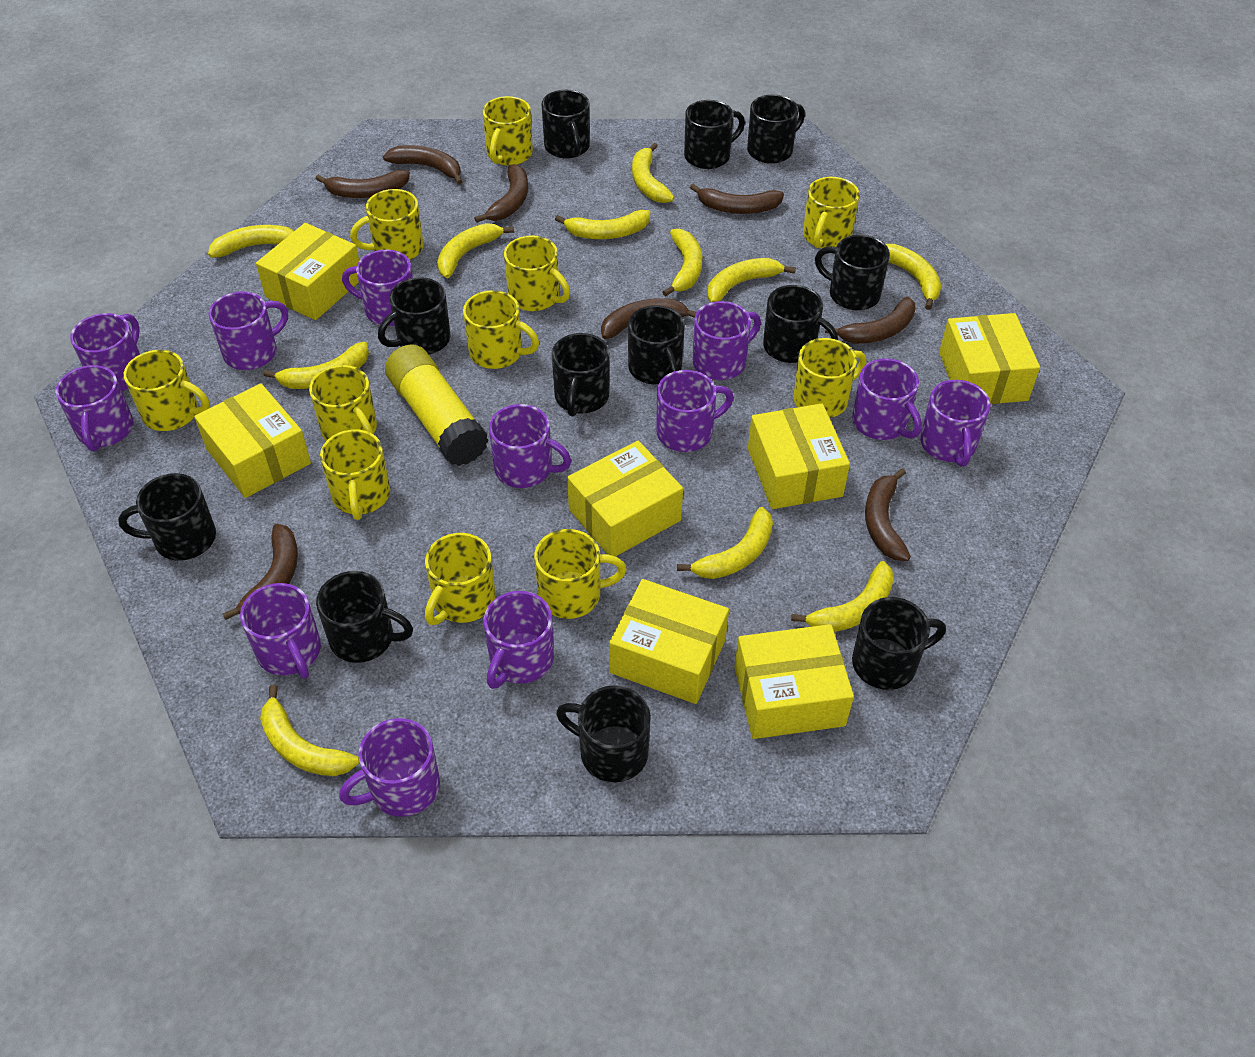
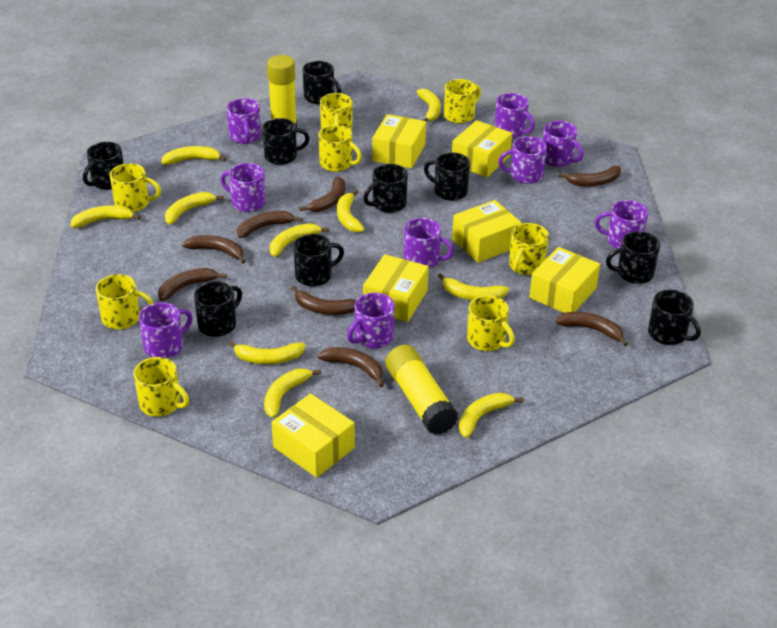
black mug: [118,473,216,561] [316,571,413,663] [378,277,450,355] [542,90,590,158] [552,333,610,416] [556,685,651,782] [628,305,685,384] [684,100,745,169] [747,94,805,164] [763,285,838,363] [815,235,890,310] [852,597,946,690] = 12 -> [83,142,124,190] [194,281,242,337] [262,118,310,165] [293,234,344,287] [303,61,341,104] [363,164,408,213] [424,152,470,201] [606,231,660,284] [648,290,701,345] = 9
purple mug: [56,365,133,451] [70,313,140,391] [209,291,288,370] [240,583,321,679] [339,718,440,817] [342,250,413,326] [484,591,554,689] [489,404,571,488] [656,370,734,452] [693,301,761,380] [852,358,922,440] [920,380,991,467] = 12 -> [139,302,193,358] [220,163,266,212] [227,98,261,144] [347,293,395,349] [404,218,454,269] [495,93,535,138] [498,136,547,184] [543,121,583,167] [595,200,648,249] = 9
yellow banana: [208,225,294,258] [260,684,359,776] [264,342,369,389] [437,223,514,278] [555,210,650,239] [632,143,674,203] [662,229,702,297] [677,507,773,579] [707,258,796,302] [791,561,894,632] [885,244,941,310] = 11 -> [71,205,141,228] [161,146,227,165] [165,192,224,225] [228,341,305,364] [264,368,321,418] [270,223,329,257] [337,190,364,232] [417,89,441,121] [438,273,509,300] [459,393,524,438] = 10
yellow box: [194,383,311,498] [256,223,359,320] [567,441,683,556] [609,579,729,704] [734,624,854,739] [748,403,850,509] [939,313,1040,404] = 7 -> [272,393,355,478] [363,254,429,322] [372,114,426,169] [452,120,512,177] [452,200,522,263] [529,247,600,313] = 6
yellow glue stick: [385,344,489,466] = 1 -> [267,55,297,128] [386,345,458,435] = 2
yellow mug: [124,350,210,431] [309,365,377,441] [320,429,390,520] [350,189,423,260] [425,533,495,625] [463,290,539,369] [482,96,533,166] [504,235,570,311] [534,529,626,619] [793,338,866,418] [803,177,860,249] = 11 -> [96,274,154,329] [110,163,161,212] [133,357,189,417] [319,125,362,172] [320,93,353,131] [444,79,481,123] [467,295,515,351] [509,223,549,275] = 8

